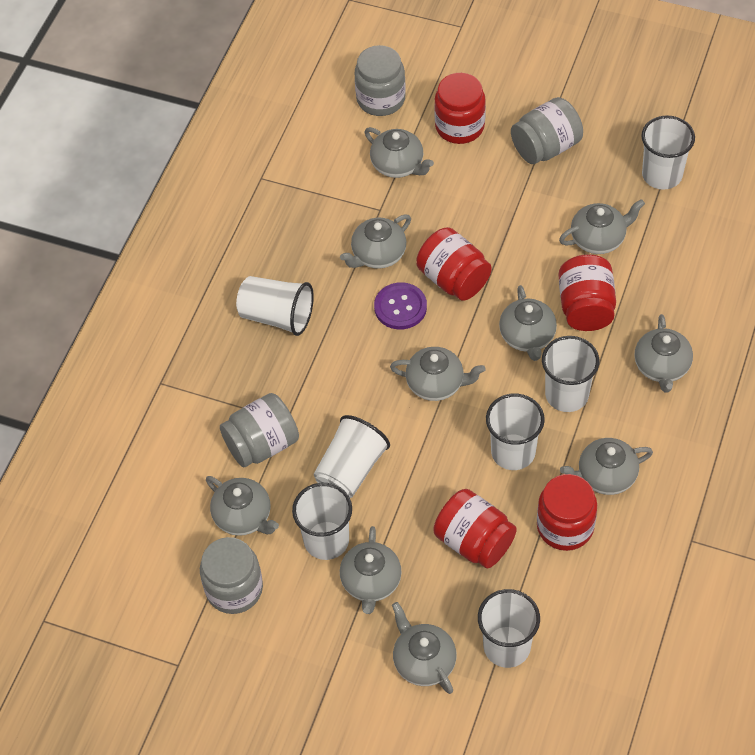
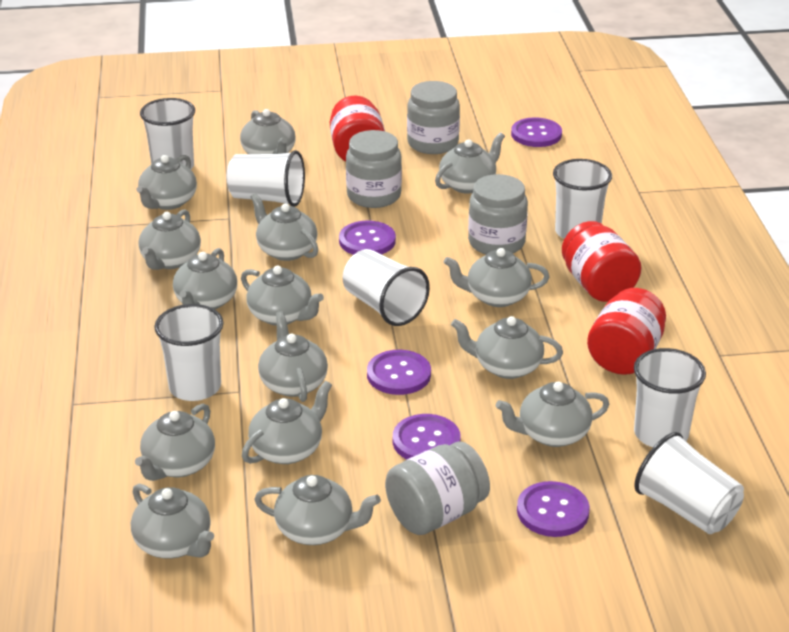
grey teapot: [206,476,279,536] [340,214,411,269] [340,526,402,614] [365,127,434,178] [390,347,486,401] [392,602,457,694] [499,285,557,361] [559,199,645,254] [560,438,653,495] [635,314,693,392] = 10 -> [131,484,214,559] [135,403,215,481] [137,155,197,210] [138,209,201,270] [173,248,237,309] [240,109,296,154] [241,266,324,326] [242,381,332,464] [250,193,318,261] [254,475,381,545] [258,311,328,402] [435,132,505,194] [444,248,549,307] [451,316,563,379] [496,382,610,447] = 15
purple button: [374,282,427,330] = 1 -> [339,221,396,255] [367,350,431,395] [393,414,461,459] [511,117,562,147] [517,481,590,537] = 5
red jar: [416,227,492,301] [434,73,486,144] [434,489,517,568] [537,474,597,551] [558,254,616,331] = 5 -> [330,95,385,162] [562,221,641,302] [587,288,666,375] = 3

